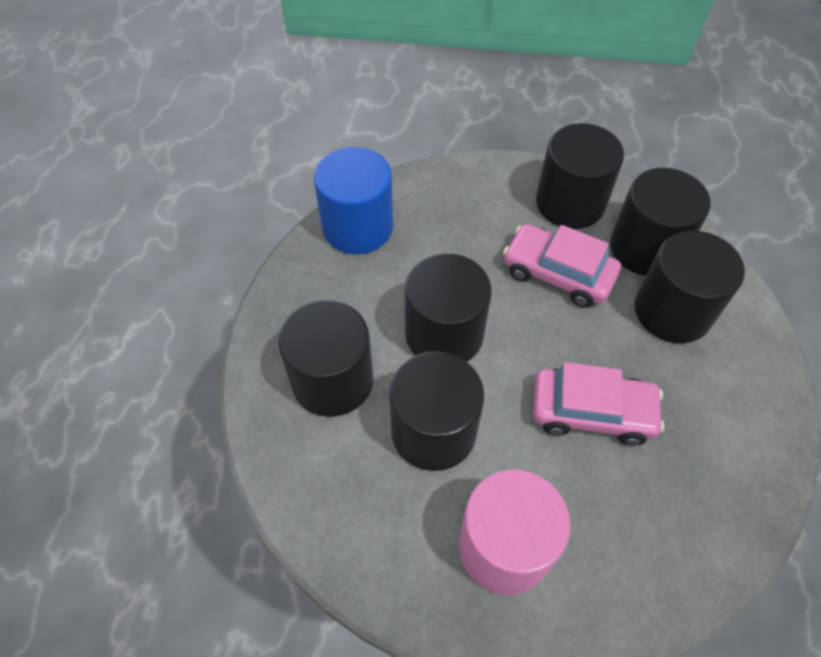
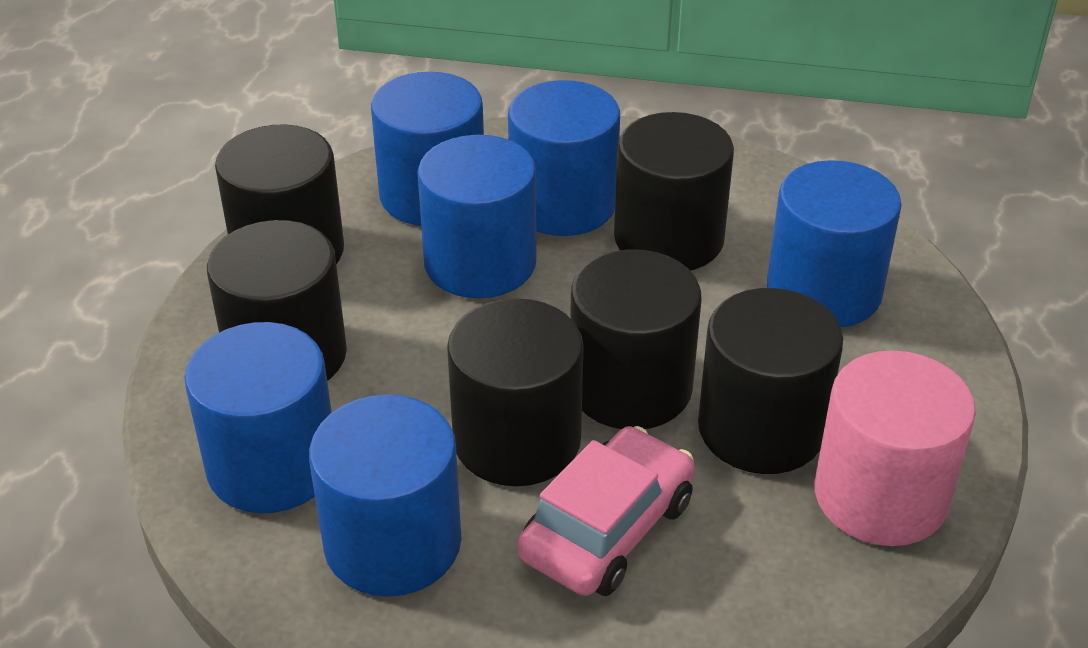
blue cylinder: [314,147,393,254] = 1 -> [184,322,332,513] [309,394,461,597] [371,72,484,226] [417,135,537,298] [508,80,620,236] [767,160,902,327] = 6
pink car: [503,224,621,308] [533,362,664,446] = 2 -> [517,426,695,596] = 1

